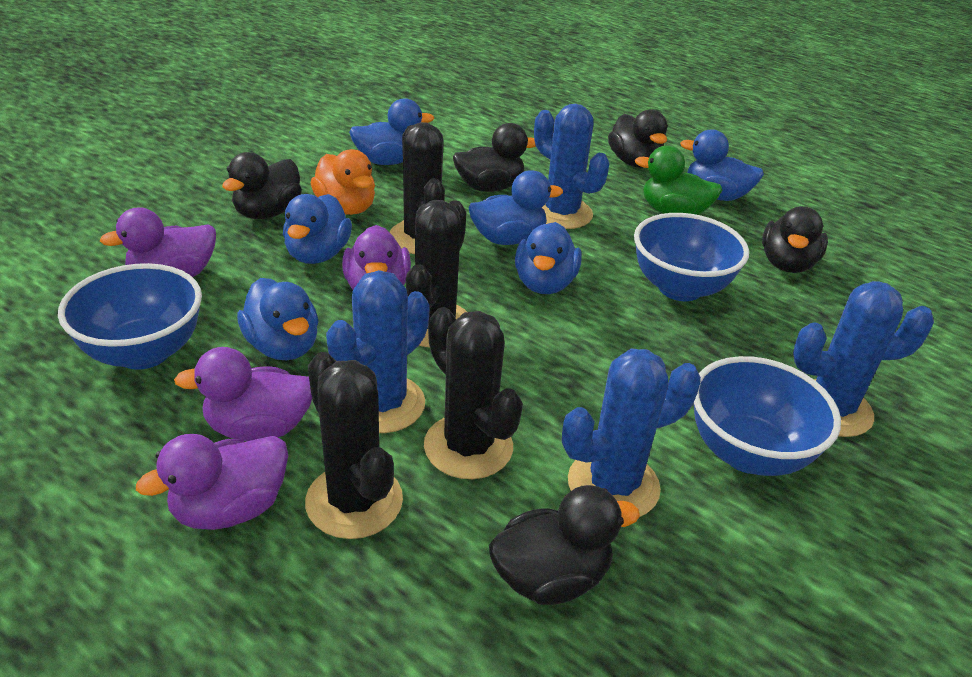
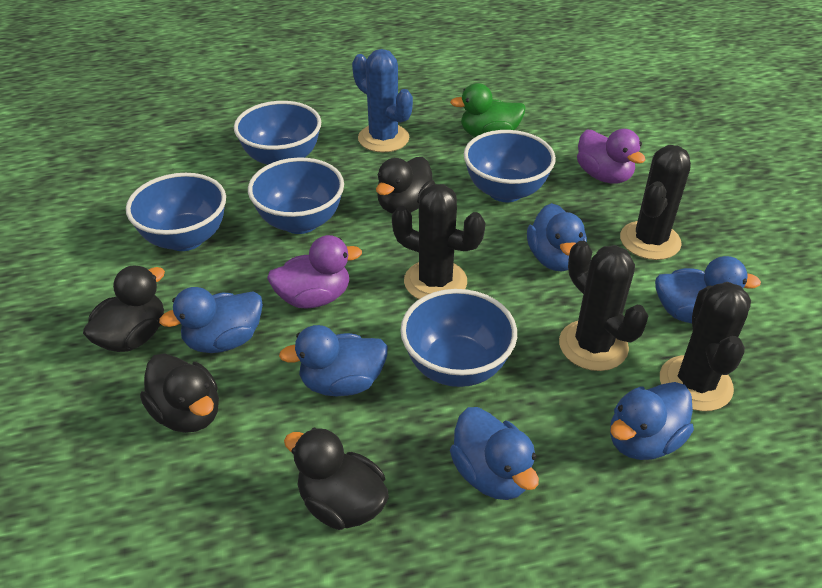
black duck: [222,152,302,219] [453,123,536,192] [489,485,640,605] [608,109,668,168] [762,206,828,273] = 5 -> [83,265,165,352] [140,353,219,433] [284,428,389,530] [376,157,435,214] = 4
blue bowl: [58,263,202,370] [634,213,749,301] [694,356,841,476] = 3 -> [126,173,226,251] [234,101,321,165] [248,157,344,234] [400,289,517,387] [464,130,556,202] = 5
blue cactus: [326,270,430,433] [534,104,609,229] [562,349,701,517] [793,281,934,437] = 4 -> [352,49,413,152] = 1
orange duck: [311,149,375,215] = 1 -> none = 0
purple duck: [100,207,216,277] [136,434,288,530] [174,347,312,441] [342,225,411,290] = 4 -> [267,235,362,309] [577,129,645,184] = 2

